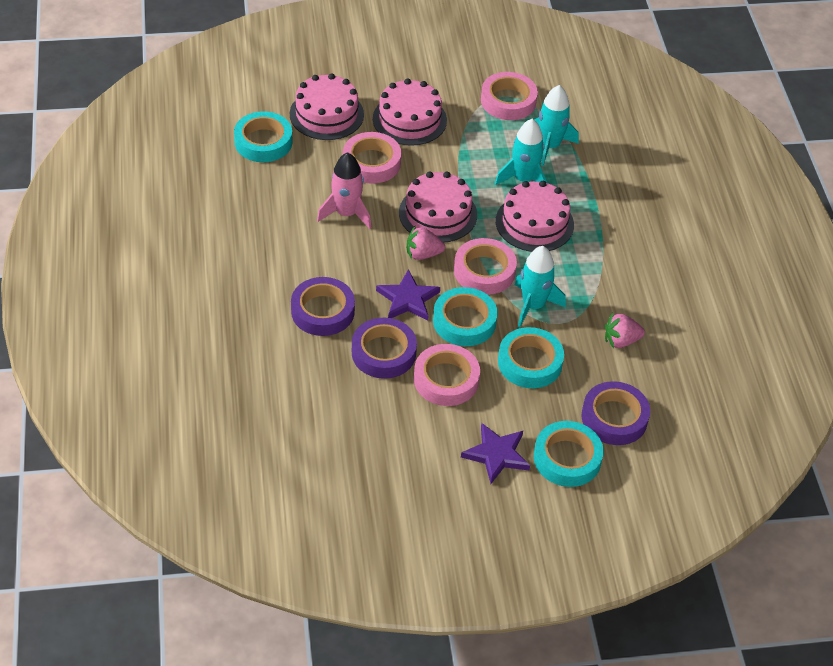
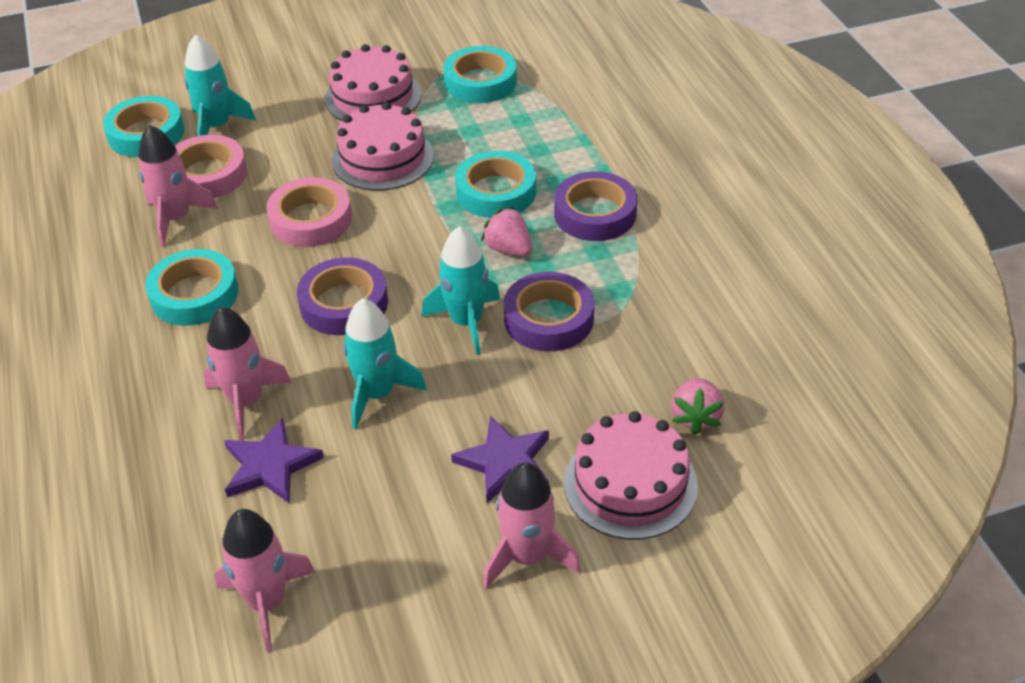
pink cake: [290,73,364,140] [373,78,447,146] [399,172,477,243] [496,181,574,252] = 4 -> [325,44,421,121] [332,102,434,191] [564,411,698,540] = 3
pink rocket: [317,152,371,229] = 1 -> [138,124,218,247] [204,306,292,440] [214,509,316,652] [483,462,581,589] = 4
pink tape: [343,132,401,184] [414,344,480,406] [454,238,517,295] [481,72,538,120] = 4 -> [175,135,247,198] [266,177,352,247] = 2

